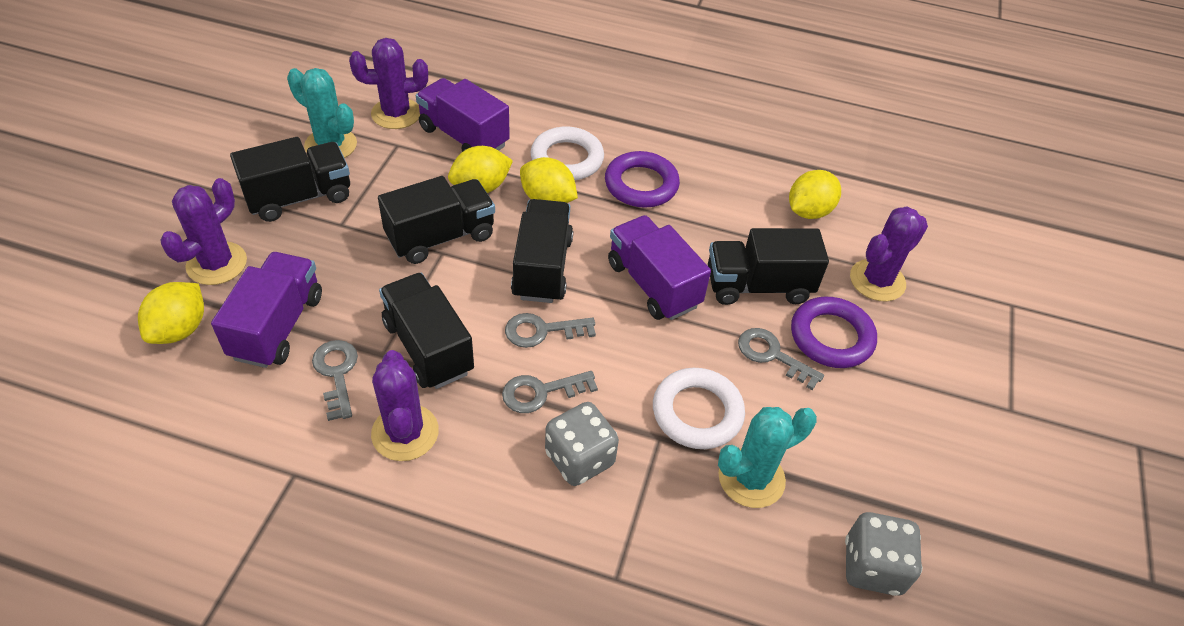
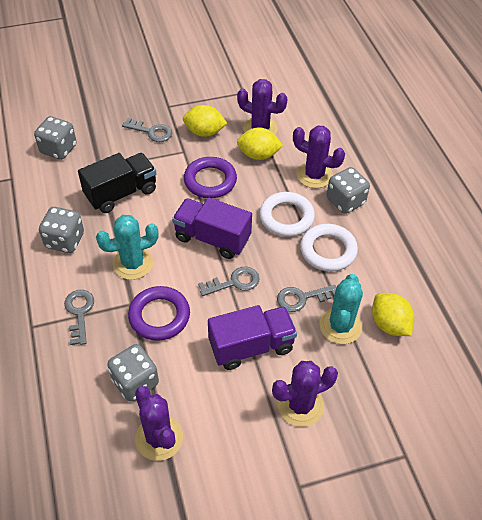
black truck: [230,137,350,222] [378,176,495,264] [379,273,474,389] [511,199,573,303] [708,228,829,305] = 5 -> [78,153,157,213] = 1
grey dice: [545,402,619,486] [845,512,922,596] = 2 -> [34,116,77,160] [39,207,84,253] [107,344,159,401] [327,167,370,214] = 4
purple truck: [211,252,322,368] [416,78,510,152] [608,215,711,320] = 3 -> [172,198,252,259] [208,305,297,370] = 2
yellow lemon: [138,282,204,344] [448,146,513,193] [520,157,578,203] [789,170,841,219] = 4 -> [183,105,227,137] [237,128,283,160] [372,293,414,336] = 3

